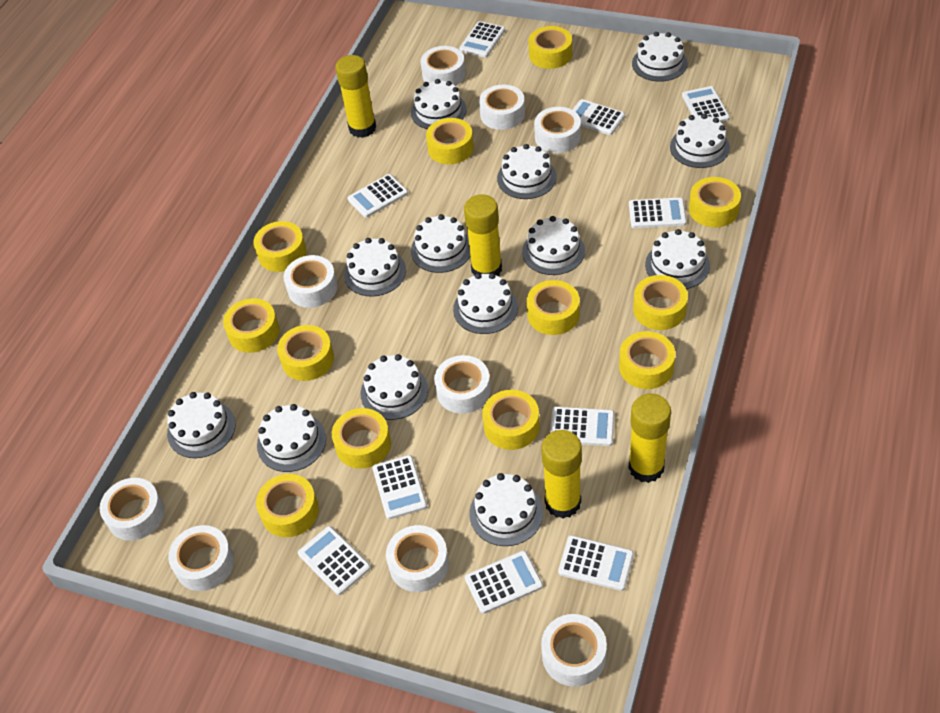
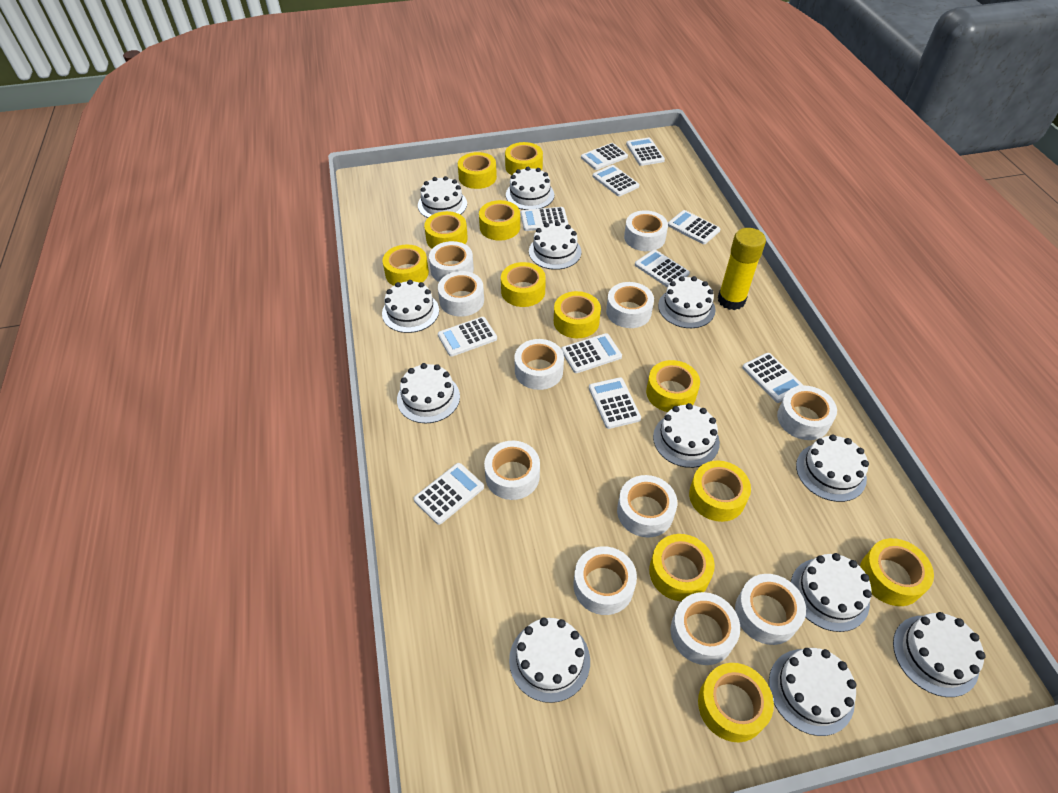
white cake: [167,392,236,458] [257,404,326,472] [344,238,406,297] [360,354,428,420] [411,79,467,129] [411,214,470,273] [453,273,518,334] [470,473,543,546] [497,144,557,199] [522,216,585,275] [632,32,688,82] [645,229,710,289] [670,114,730,168] = 13 -> [382,280,439,333] [397,363,460,423] [418,176,467,218] [506,167,554,210] [509,618,590,703] [529,221,581,270] [653,403,720,468] [658,276,716,328] [769,648,857,736] [791,553,872,632] [796,434,869,502] [893,612,986,697] = 12
white calculator: [298,526,371,595] [348,174,408,218] [372,455,427,519] [459,21,505,57] [465,551,543,614] [550,407,614,446] [558,535,634,591] [572,99,625,135] [629,198,687,228] [682,86,730,122] = 10 -> [414,463,484,525] [438,317,497,357] [521,207,568,231] [561,333,622,373] [581,143,628,170] [589,377,641,429] [593,165,640,196] [626,137,665,166] [635,250,690,287] [668,210,721,244] [742,353,804,403] = 11
white tape: [100,478,165,541] [168,525,234,591] [284,255,338,308] [386,525,449,592] [421,46,466,86] [434,355,491,414] [479,85,525,130] [534,107,581,153] [541,614,607,687] = 9 -> [429,241,474,282] [438,271,484,317] [484,441,540,500] [514,339,564,390] [573,546,637,615] [606,282,654,328] [617,475,677,538] [624,210,668,251] [671,592,740,665] [735,574,806,645] [777,386,837,440] = 11
yellow glue stick: [336,55,376,138] [464,195,502,276] [542,430,582,519] [628,393,671,483] = 4 -> [718,228,766,310] = 1

